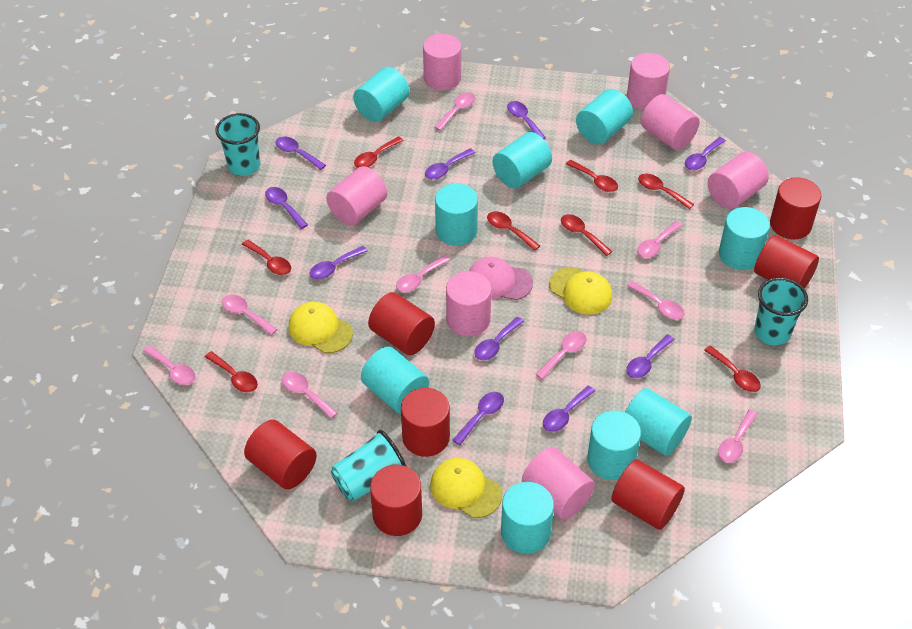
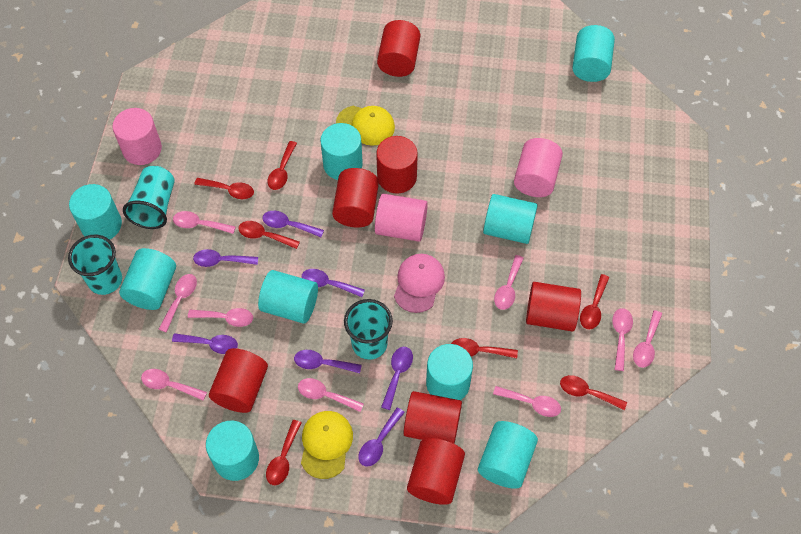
pink cylinder: [326,166,387,226] [423,34,461,90] [446,271,491,336] [522,447,595,519] [627,53,670,110] [641,94,699,150] [708,152,769,209] = 7 -> [112,108,162,165] [375,194,428,242] [514,138,563,197] = 3
purple spoon: [265,187,308,229] [275,136,326,170] [309,246,368,279] [425,148,475,179] [453,392,504,445] [474,317,524,360] [507,101,546,139] [543,385,595,432] [626,335,675,378] [685,137,726,170] = 10 -> [172,333,238,354] [193,249,258,267] [262,211,324,237] [294,350,362,373] [302,269,365,297] [358,407,405,466] [381,347,413,410] = 7
red spoon: [205,351,258,392] [242,239,291,275] [354,136,404,168] [487,211,540,251] [561,214,612,256] [566,160,618,192] [638,174,694,209] [704,345,761,392] = 8 -> [194,178,254,199] [238,221,300,249] [266,420,302,485] [268,141,297,190] [451,338,518,358] [560,375,627,410] [580,274,609,330] = 7
yellow cap: [288,302,353,353] [430,458,502,518] [549,267,612,315] = 3 -> [301,411,353,479] [336,106,395,146] = 2

